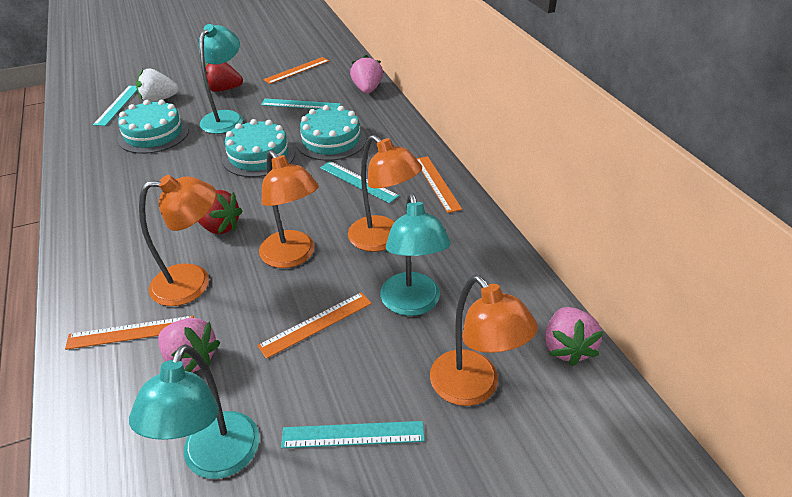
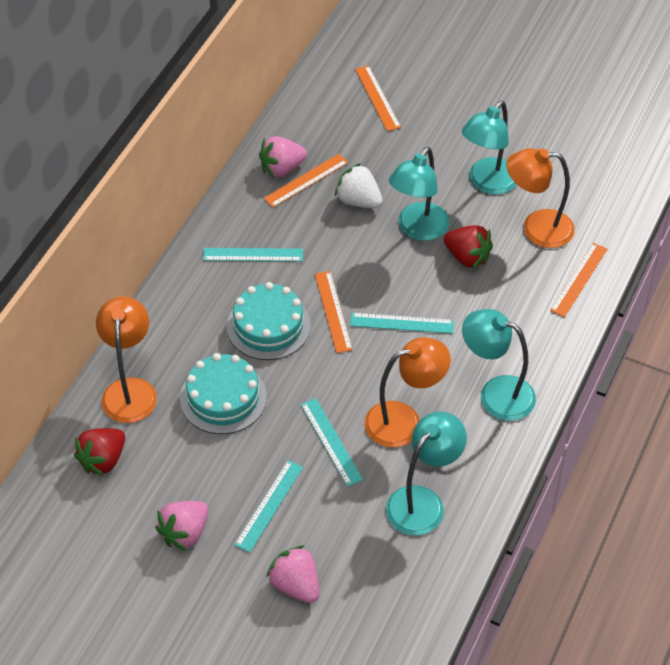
orange lamp: [139,175,216,306] [259,150,319,268] [348,135,422,252] [430,275,538,406] = 4 -> [96,296,157,423] [364,337,451,447] [506,148,575,248] = 3
turquoise cake: [117,100,189,154] [222,119,295,177] [296,105,366,161] = 3 -> [180,353,267,434] [227,282,311,360] = 2
turquoise lamp: [129,344,259,479] [199,24,243,134] [380,193,451,316] = 3 -> [386,412,467,535] [389,147,449,241] [462,101,517,194] [462,309,536,421] = 4

